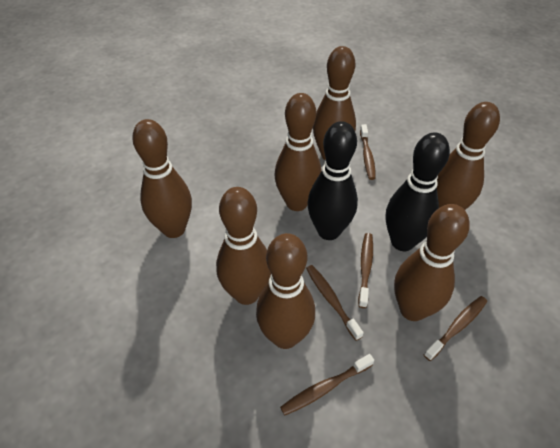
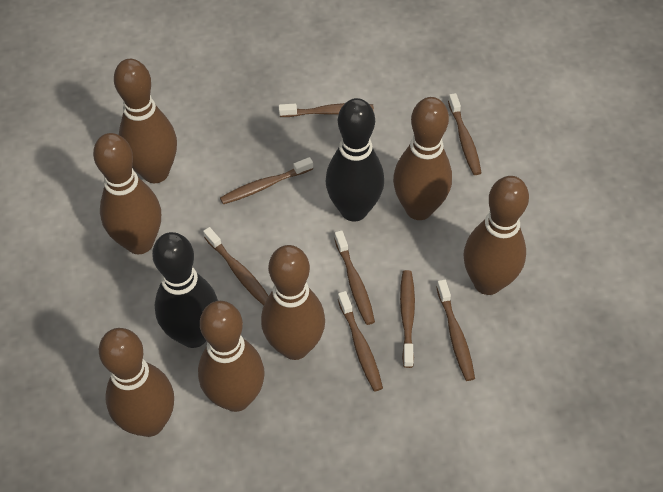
brown toothbrush: [280,354,374,416] [306,265,364,341] [358,233,373,308] [360,124,376,180] [424,296,487,361] = 5 -> [203,227,268,306] [220,157,313,204] [279,103,374,117] [334,230,375,325] [338,291,383,392] [400,270,415,368] [436,280,475,381] [448,93,482,175] = 8

